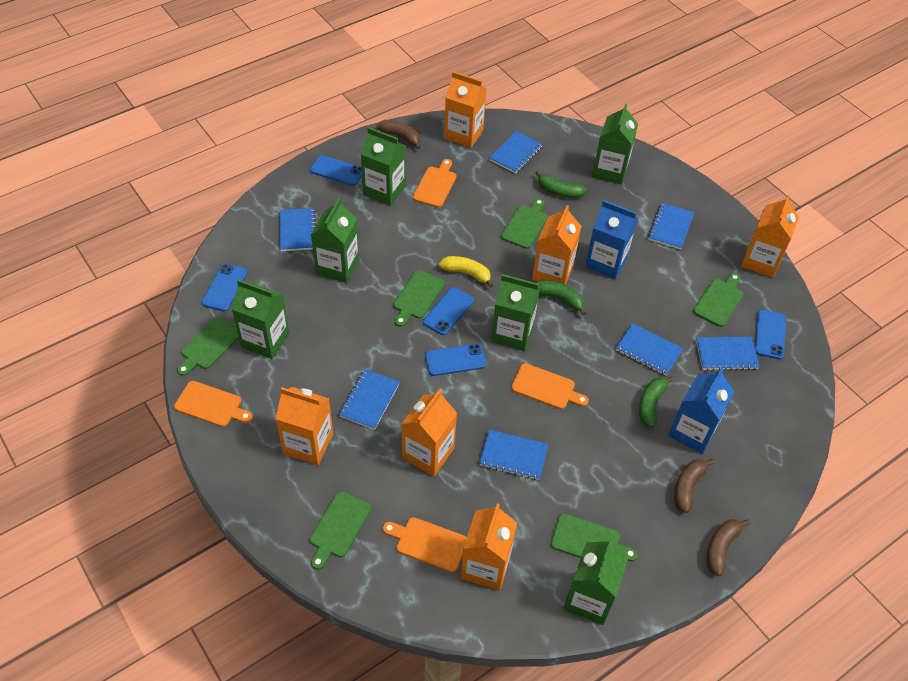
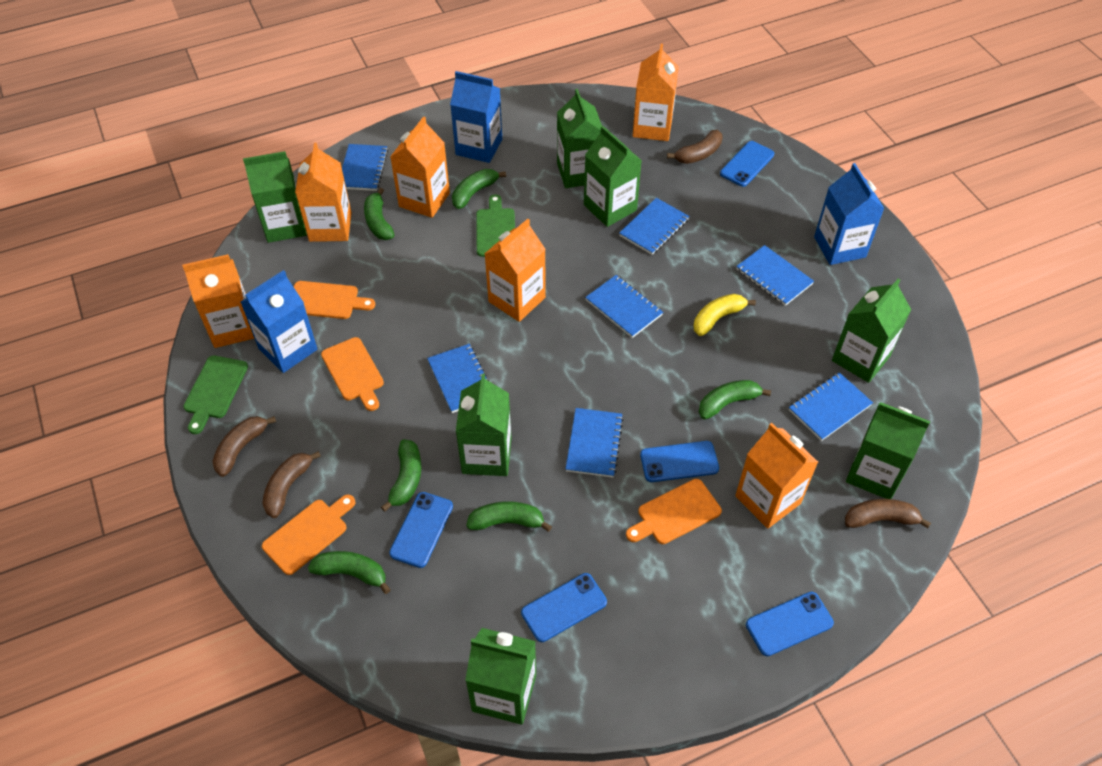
blue carton: [585,200,638,279] [668,368,734,454] = 2 -> [241,270,317,373] [450,71,502,163] [814,163,884,265] = 3
brown banana: [376,120,420,149] [674,459,714,513] [706,519,750,576] = 3 -> [212,416,276,477] [262,451,321,518] [667,130,723,164] [845,499,931,528] = 4
green banana: [535,171,587,198] [536,280,586,316] [639,376,674,427] = 3 -> [308,551,391,594] [364,188,394,240] [381,439,421,512] [452,169,506,209] [466,501,552,532] [699,380,771,419] = 6
green carton: [232,279,289,359] [311,198,359,283] [361,127,406,206] [491,274,541,351] [563,538,628,625] [592,104,638,185] = 6 -> [243,151,307,243] [456,374,512,476] [465,628,536,725] [557,89,602,188] [584,126,642,227] [832,279,911,383] [846,402,930,499] = 7
green cutting board: [177,317,239,376] [310,491,372,570] [393,270,445,327] [501,198,548,249] [551,514,638,561] [693,273,744,327] = 6 -> [183,355,248,434] [476,194,515,257] = 2

